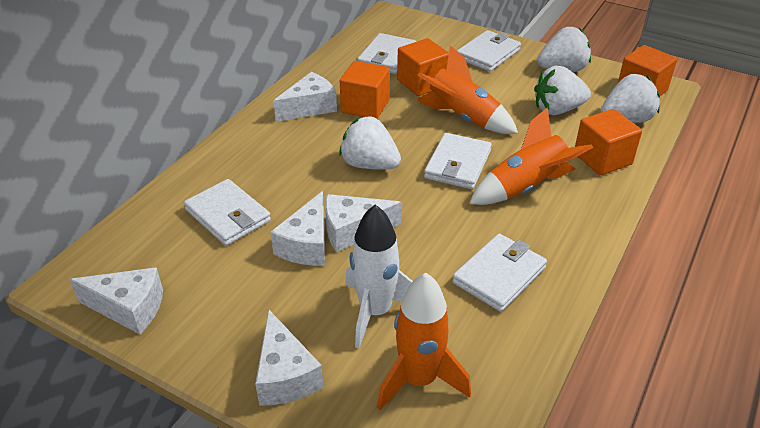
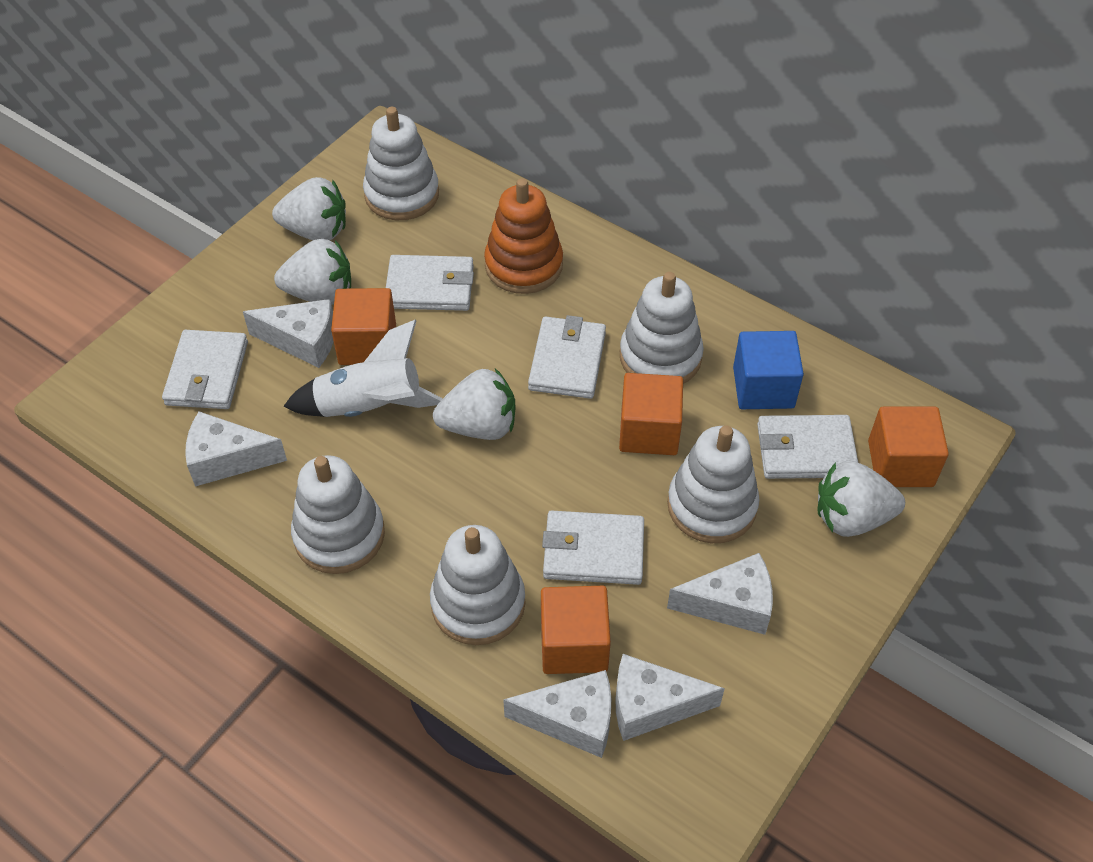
blue cube: none = 0 -> [733,331,804,409] = 1
orange rocket: [377,273,471,410] [417,45,518,134] [469,107,593,205] = 3 -> none = 0
orange stacking toy: none = 0 -> [484,178,563,294] = 1
white stacking toy: none = 0 -> [291,455,385,574] [363,107,439,220] [430,525,525,645] [620,272,704,384] [667,425,760,543] = 5

